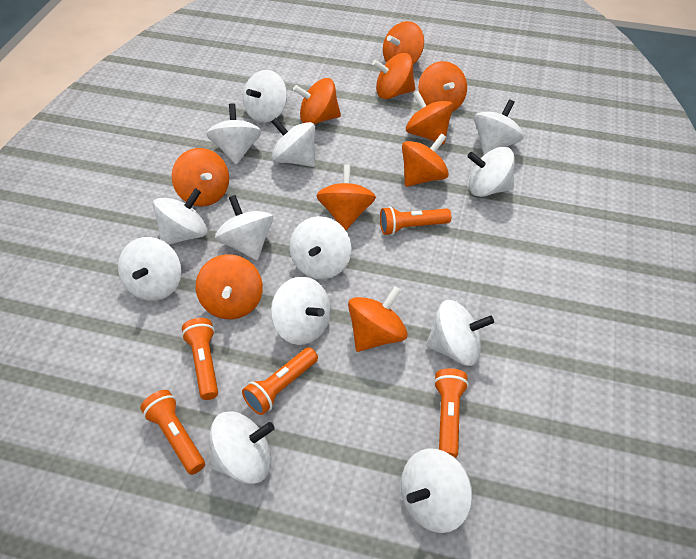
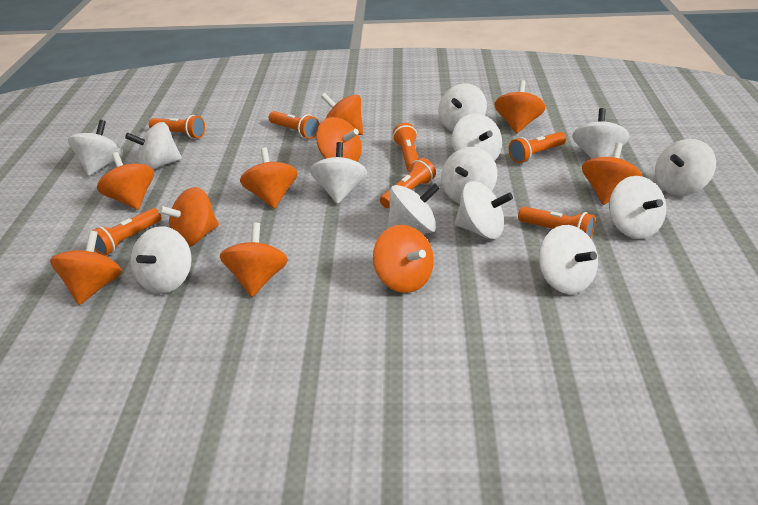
orange flashlight: [140,390,205,475] [181,318,218,400] [242,347,318,415] [380,206,451,235] [434,368,469,458] = 5 -> [92,208,161,256] [149,115,205,139] [269,111,319,139] [380,158,436,208] [393,123,418,172] [509,132,566,163] [518,206,595,238] = 7

